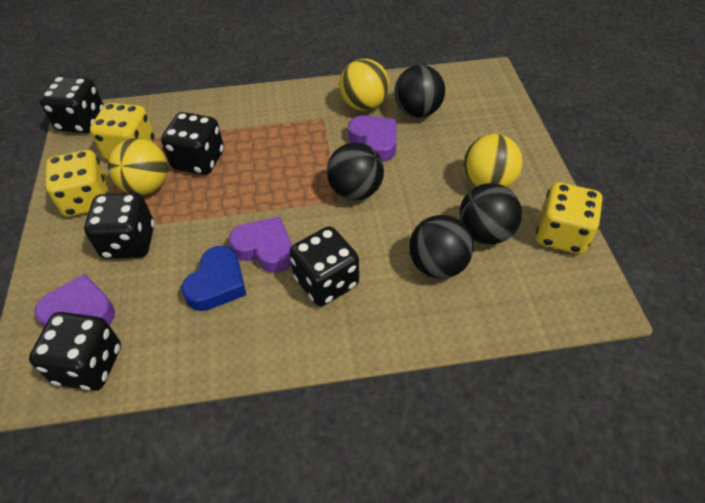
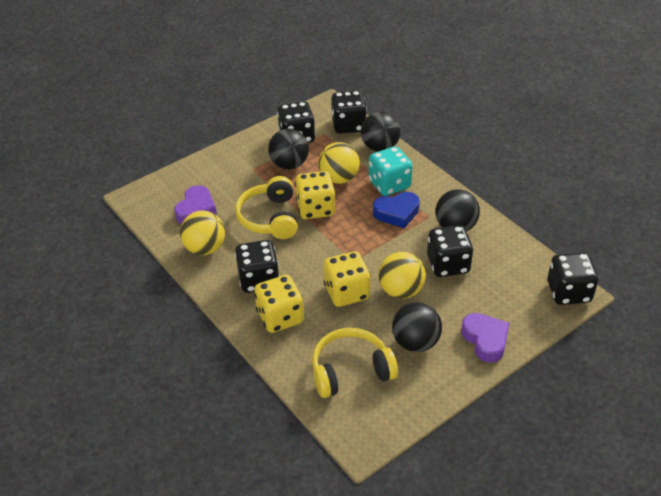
purple heart: [34,273,115,327] [229,217,292,273] [348,116,397,162] = 3 -> [174,185,217,224] [461,313,510,363] = 2
turquoise dice: none = 0 -> [369,146,413,196] = 1
yellow headphones: none = 0 -> [235,176,298,239] [312,328,398,398] = 2

